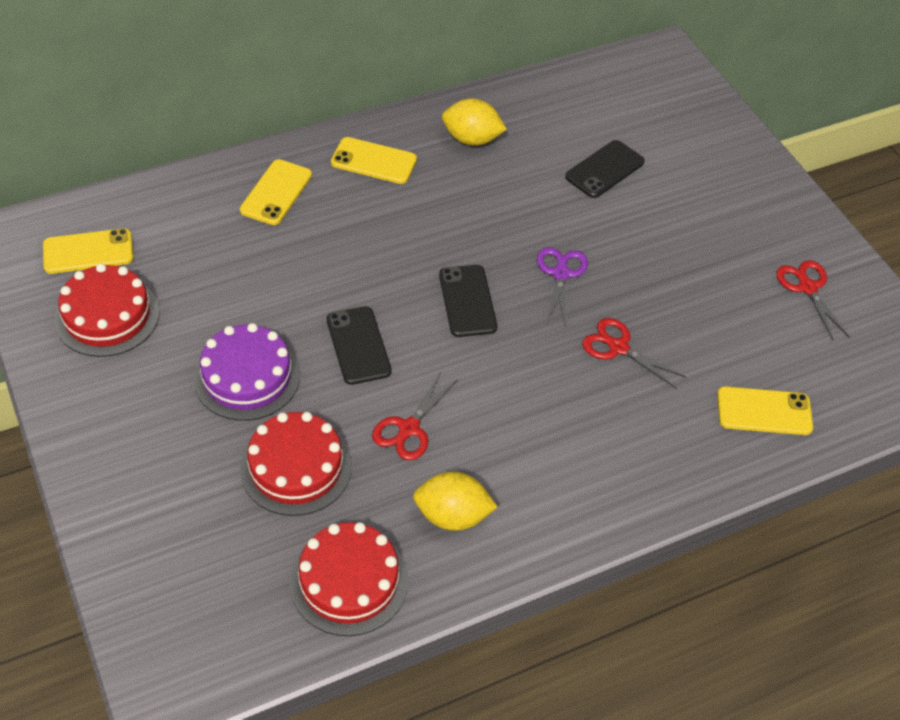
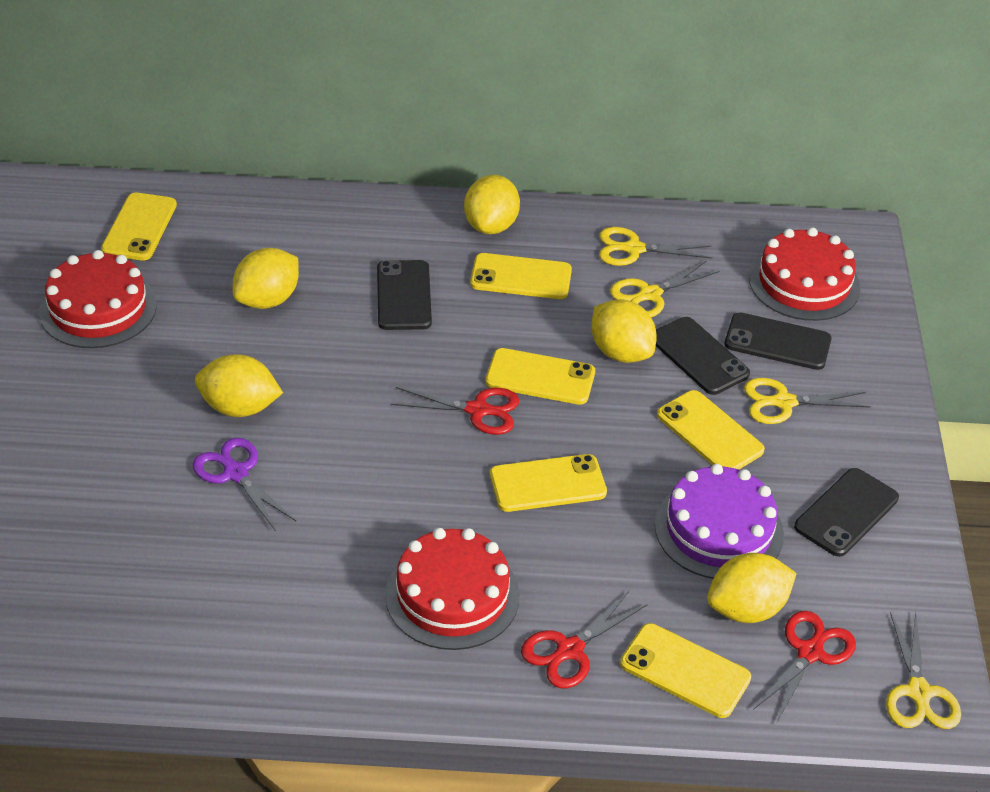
black phone: [327,306,392,385] [439,265,497,337] [565,140,645,198] = 3 -> [377,260,432,330] [656,317,750,395] [725,312,832,370] [794,468,899,557] = 4
yellow lemon: [413,472,498,531] [442,99,507,146] = 2 -> [195,354,283,417] [233,248,299,309] [464,175,520,234] [591,299,657,363] [707,553,797,623] = 5
yellow phone: [43,228,134,274] [240,159,312,225] [331,137,417,184] [717,386,813,435] = 4 -> [101,193,177,261] [470,253,572,299] [486,348,595,405] [490,454,607,512] [620,623,751,718] [657,390,765,470] = 6
yellow scissors: none = 0 -> [599,227,712,266] [610,261,720,317] [744,378,871,424] [886,612,961,729] = 4

